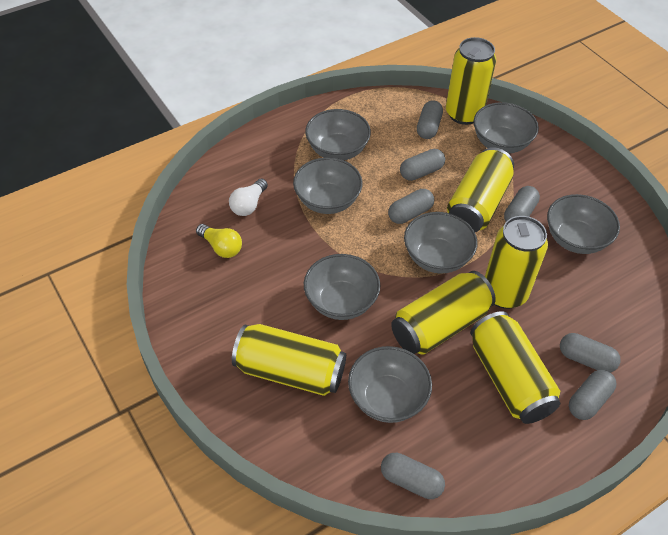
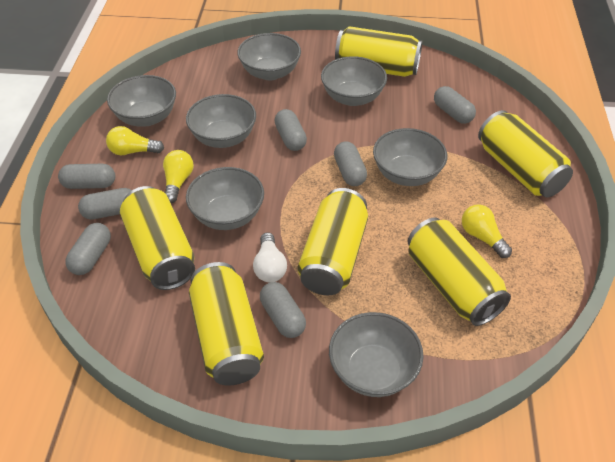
yellow light bulb: [196,224,242,258] = 1 -> [106,126,164,155] [163,150,194,203] [462,204,512,258] = 3

